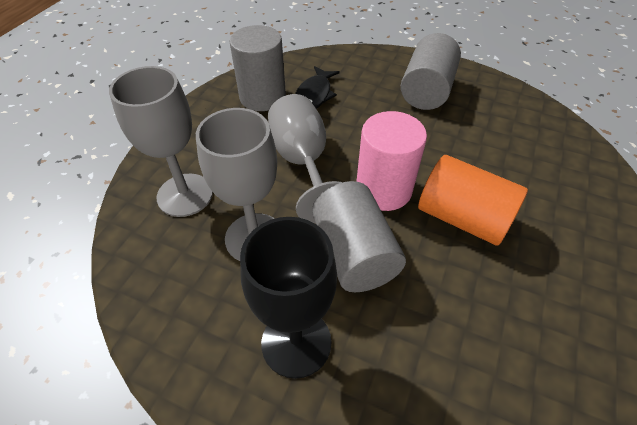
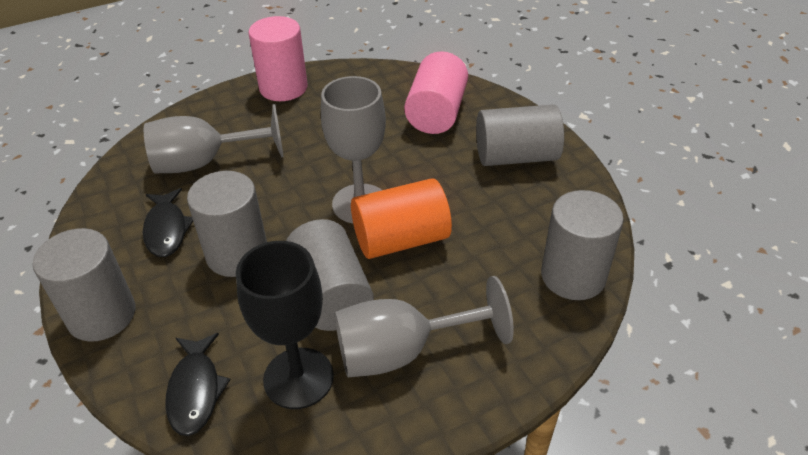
black fish: [295,66,340,109] = 1 -> [143,188,193,257] [166,333,231,436] = 2
grey cylinder: [230,25,286,111] [312,181,406,292] [401,33,461,110] = 3 -> [33,228,135,342] [187,171,267,277] [286,219,374,331] [476,104,564,166] [541,190,624,300] = 5
pink cylinder: [356,111,427,211] = 1 -> [248,16,308,101] [404,51,468,134] = 2

